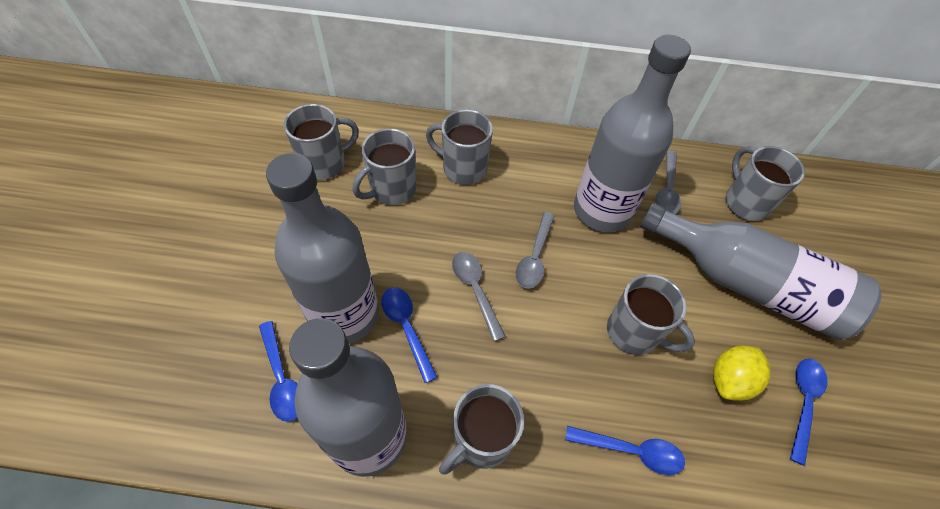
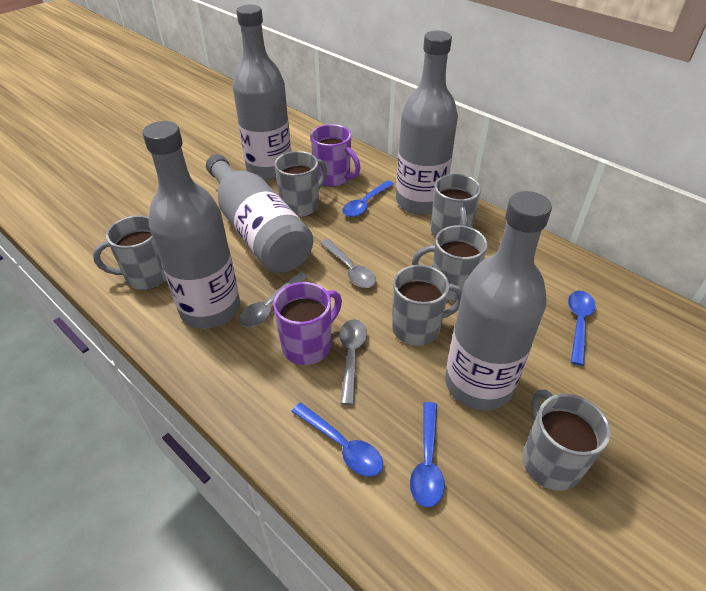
grey bottle: [266,153,379,344] [289,318,407,477] [574,35,691,232] [640,203,881,340] = 4 -> [143,121,240,329] [206,154,313,273] [233,5,291,180] [396,31,458,215] [445,191,552,411] = 5
purple mug: none = 0 -> [273,282,342,365] [310,124,360,187] = 2
yellow lemon: [713,346,770,401] = 1 -> none = 0

